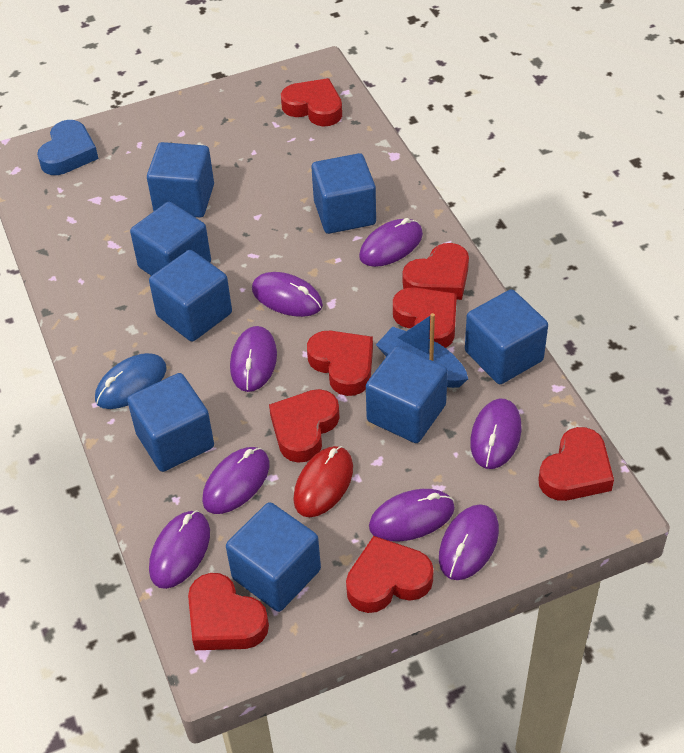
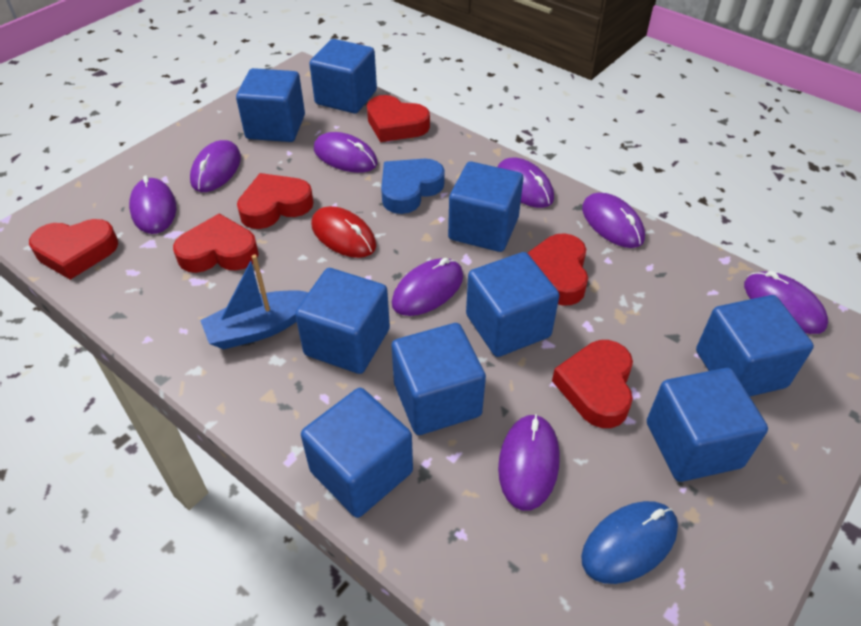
blue cube: [127,373,214,472] [130,202,211,276] [147,142,214,217] [149,250,232,342] [226,502,321,612] [311,153,376,234] [366,346,448,443] [465,289,548,384] = 8 -> [236,68,305,142] [295,268,390,374] [301,388,413,518] [309,39,377,114] [392,323,486,435] [448,162,523,252] [466,252,559,357] [647,368,768,482] [696,295,814,396] = 9
red heart: [188,573,269,650] [269,389,340,463] [281,78,342,127] [307,331,373,396] [346,536,434,613] [393,287,457,348] [403,243,469,300] [538,427,614,501] = 8 -> [29,219,118,280] [173,214,259,273] [237,173,314,229] [367,95,430,142] [528,233,588,306] [552,340,633,428] = 6

